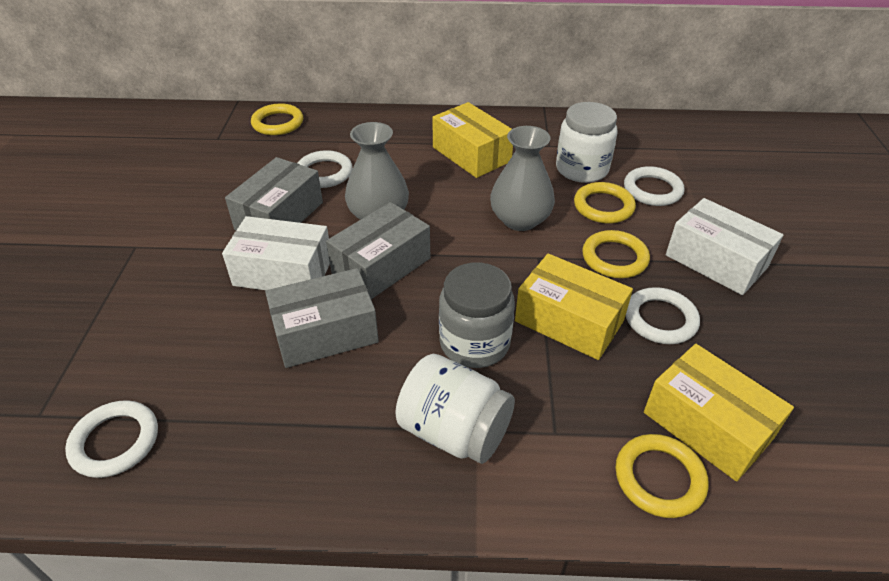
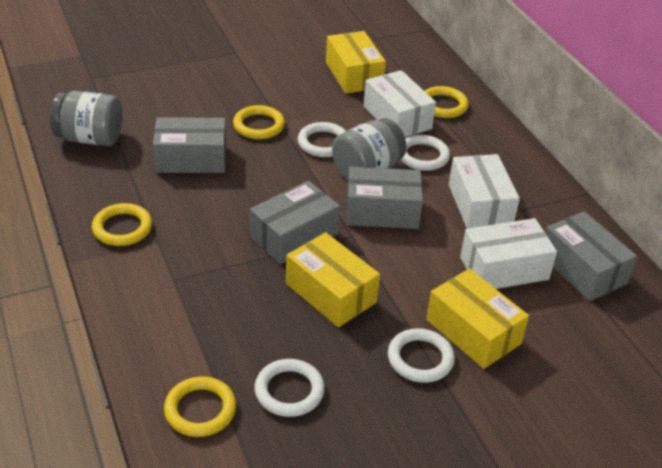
grey box: [225,157,323,230] [265,268,379,368] [326,202,430,299] = 3 -> [153,117,226,173] [250,181,340,264] [346,166,423,229] [545,211,637,301] = 4
grey jar: [439,262,515,368] = 1 -> [50,91,123,146] [332,118,406,180] = 2
grey vase: [345,122,409,220] [490,126,555,231] = 2 -> none = 0
white box: [222,216,330,290] [666,198,784,295] = 2 -> [364,70,436,137] [449,154,520,229] [460,218,557,289] = 3
white jar: [395,354,515,464] [556,102,618,183] = 2 -> none = 0

